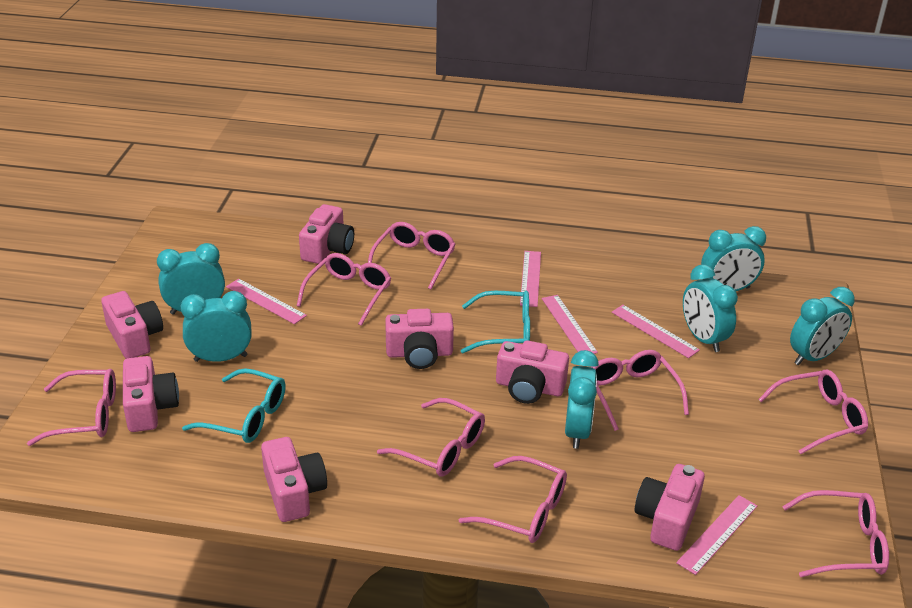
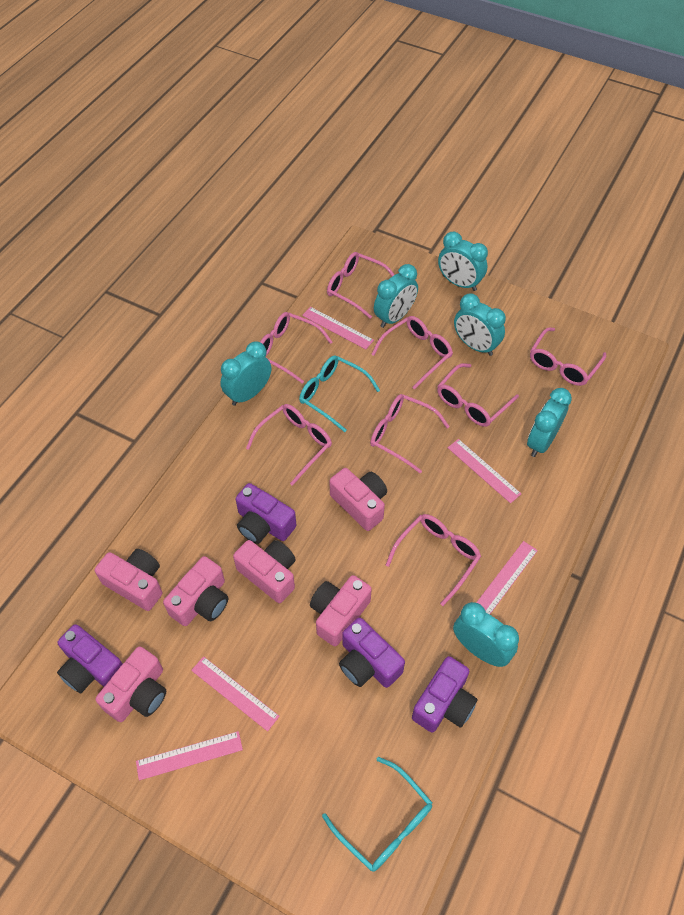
pink camera: [101,291,163,359] [123,356,179,432] [261,437,327,522] [299,204,354,264] [385,309,454,369] [496,340,569,404] [635,464,705,551] = 7 -> [95,549,162,611] [96,646,166,722] [163,556,228,626] [233,540,296,603] [310,575,372,646] [329,468,387,531] = 6
purple camera: none = 0 -> [57,624,123,694] [235,483,296,544] [339,617,405,688] [412,656,478,732] = 4

